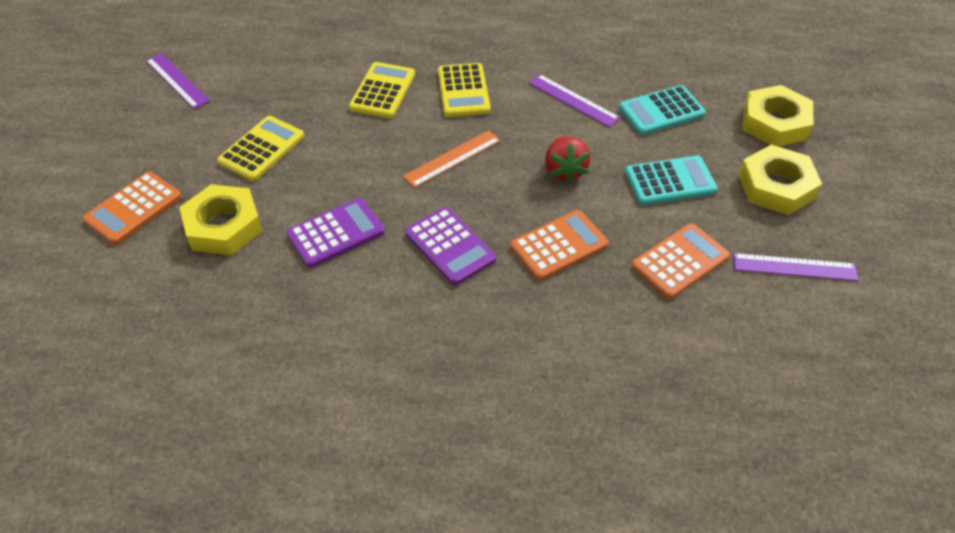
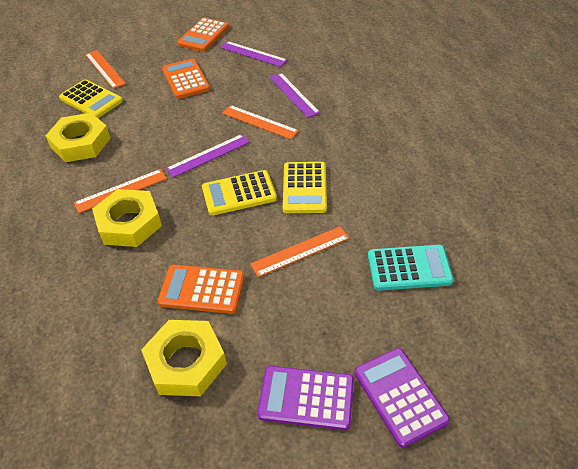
orange ruler: [403,130,501,188] = 1 -> [74,169,167,213] [85,50,126,89] [222,105,299,139] [250,227,349,277] = 4
red strawberry: [545,136,591,184] = 1 -> none = 0
turquoise calculator: [619,85,706,135] [625,155,718,205] = 2 -> [368,245,454,291] = 1

